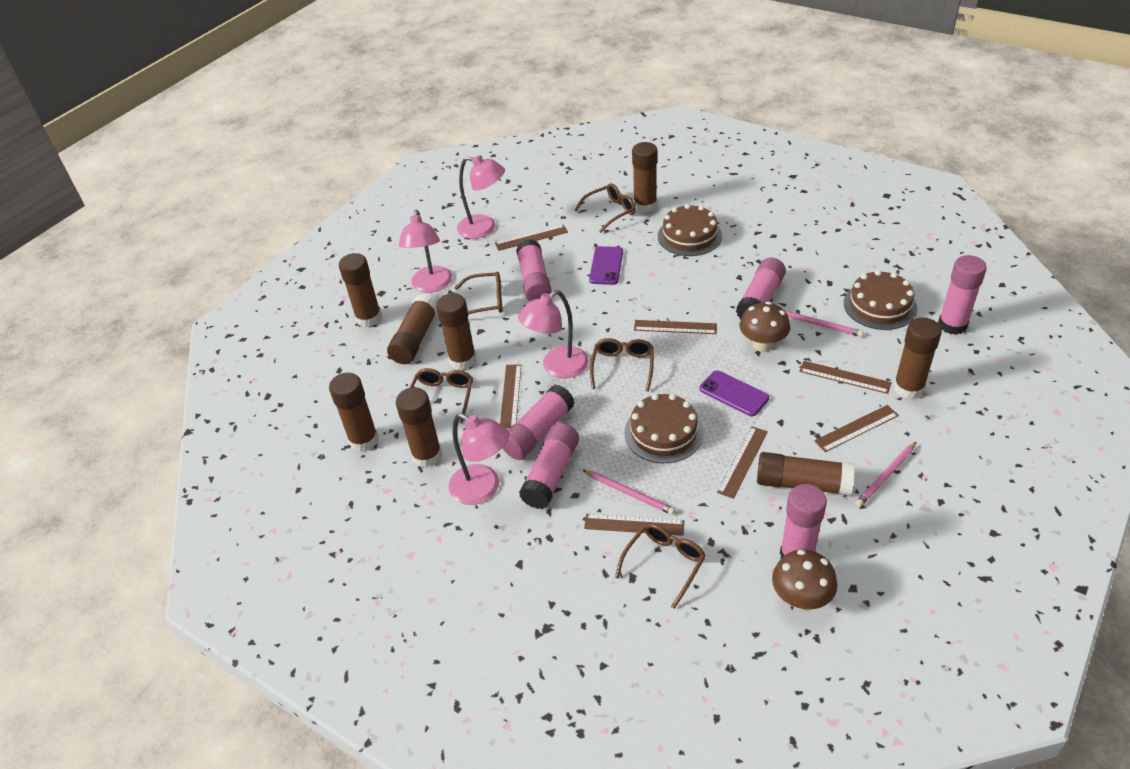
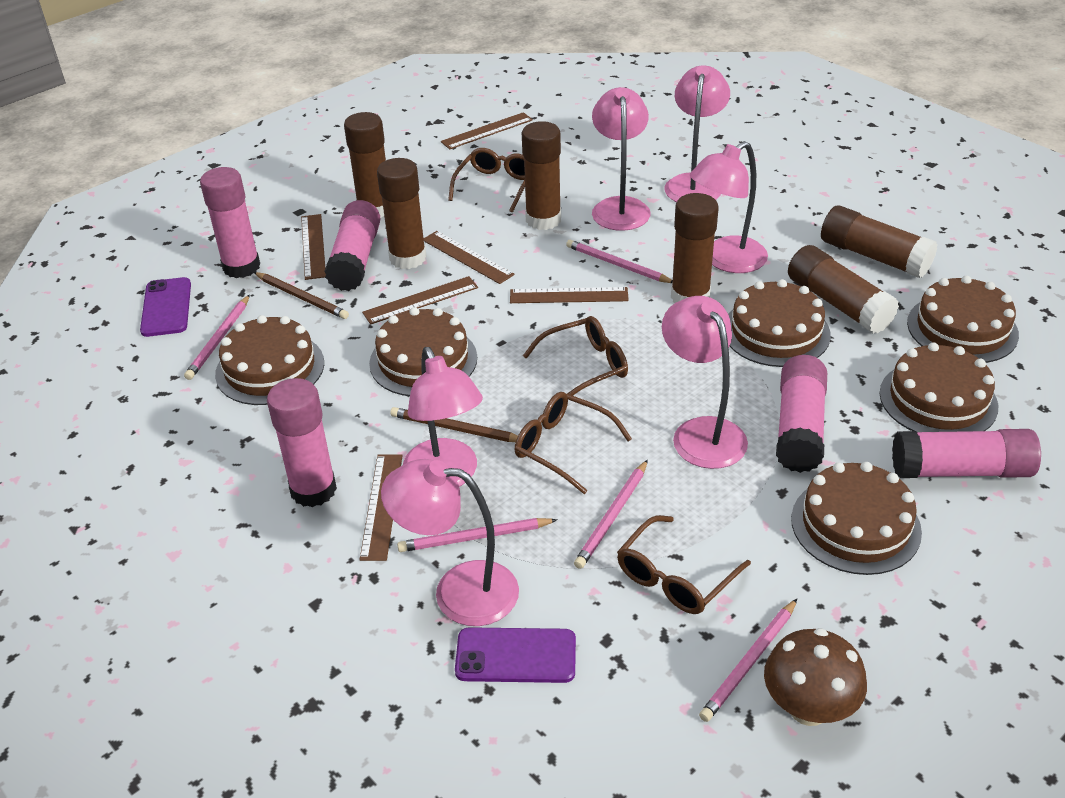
brown cake: [624,394,704,463] [658,204,722,256] [844,270,917,330] = 3 -> [215,315,324,405] [369,307,477,396] [728,279,831,367] [791,462,922,575] [880,342,998,432] [907,275,1019,363] = 6
brown glasses: [410,368,473,424] [455,272,503,315] [575,183,636,233] [590,338,654,392] [615,523,706,609] = 5 -> [448,148,525,213] [515,392,632,494] [523,316,628,396] [617,515,751,614] = 4
brown glue stick: [329,373,378,452] [339,253,382,327] [387,294,437,364] [396,387,442,467] [436,293,476,370] [632,142,657,213] [757,452,855,496] [893,318,942,399] = 8 -> [344,112,386,218] [377,158,427,269] [522,121,561,230] [671,193,719,303] [788,245,899,334] [821,205,938,278] = 6
brown mushroom: [739,302,790,352] [772,550,837,610] = 2 -> [764,628,867,726] = 1
brown pencil: none = 0 -> [254,272,349,319] [390,407,518,442] = 2
brown ruler: [495,225,568,251] [500,364,521,428] [584,514,684,536] [634,320,717,334] [717,426,768,499] [799,361,892,394] [814,405,899,452] = 7 -> [301,214,326,280] [359,454,403,561] [362,276,478,325] [424,231,515,284] [441,112,533,149] [510,287,629,303] = 6
pink glue stick: [503,385,575,460] [516,239,552,301] [519,423,579,509] [736,258,786,320] [780,484,827,559] [938,255,987,335] = 6 -> [200,167,260,278] [267,378,337,507] [324,200,381,291] [776,355,827,473] [892,429,1041,478] = 5
pink lamp: [399,210,452,293] [449,413,509,505] [457,155,505,239] [518,290,588,378] = 4 -> [381,459,519,626] [403,347,483,487] [592,87,651,231] [662,296,748,469] [665,65,730,202] [690,141,768,273] = 6
pink pencil: [583,470,675,515] [784,310,864,337] [855,442,916,507] = 3 -> [184,295,250,380] [397,518,558,552] [566,239,673,283] [574,460,648,569] [699,599,797,722] = 5

